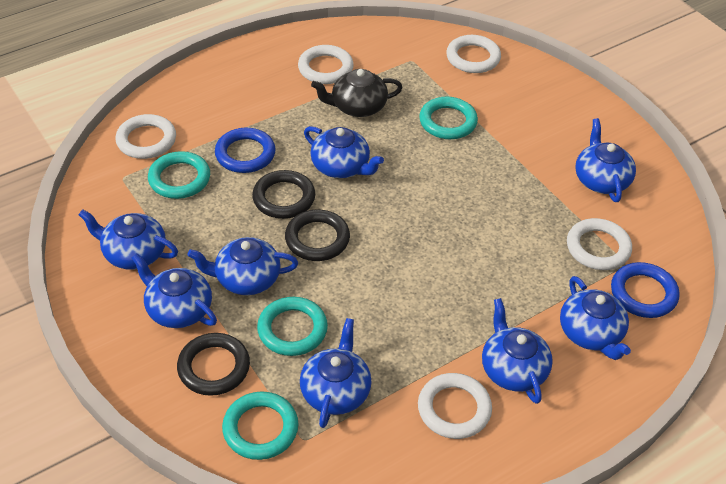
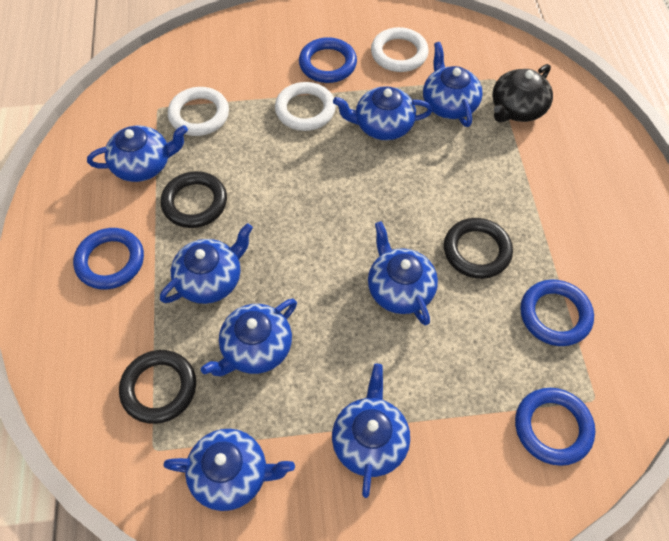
blue ring: [215,128,276,173] [611,262,680,318] = 2 -> [73,228,144,290] [299,37,357,83] [515,388,595,466] [520,279,594,346] = 4
turquoise ring: [148,151,210,199] [222,391,298,460] [257,297,328,356] [419,97,478,139] = 4 -> none = 0
white ring: [115,114,176,159] [298,45,354,84] [418,373,492,439] [446,35,501,73] [567,218,632,270] = 5 -> [168,87,229,136] [275,82,336,131] [371,27,429,72] = 3

